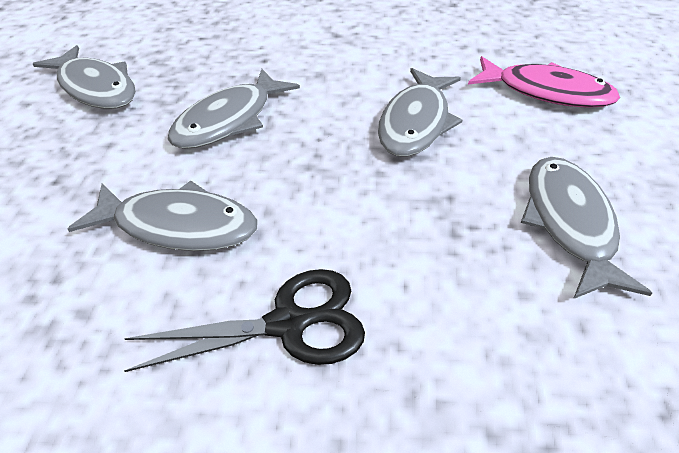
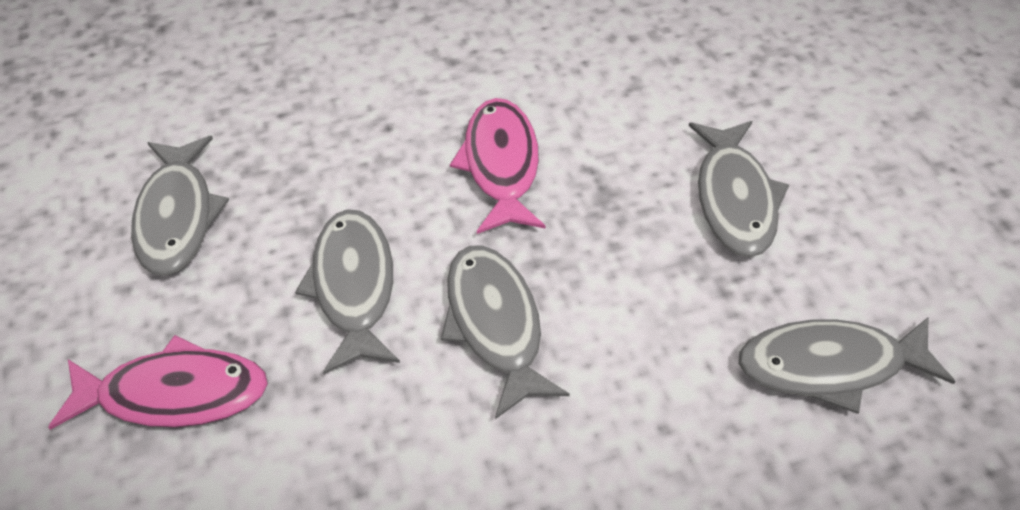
black scissors: [124,269,365,372] = 1 -> none = 0
pink fish: [468,56,620,108] = 1 -> [48,335,268,430] [450,98,545,234] = 2

